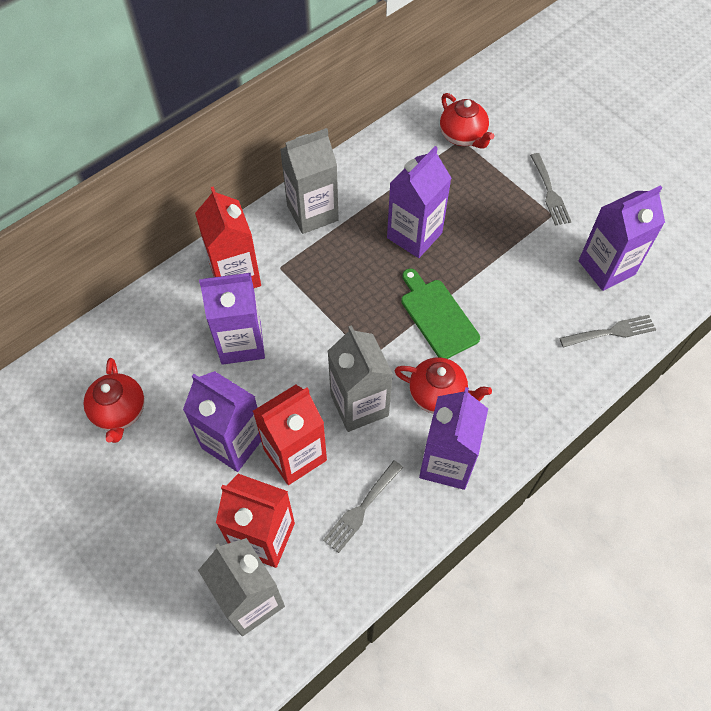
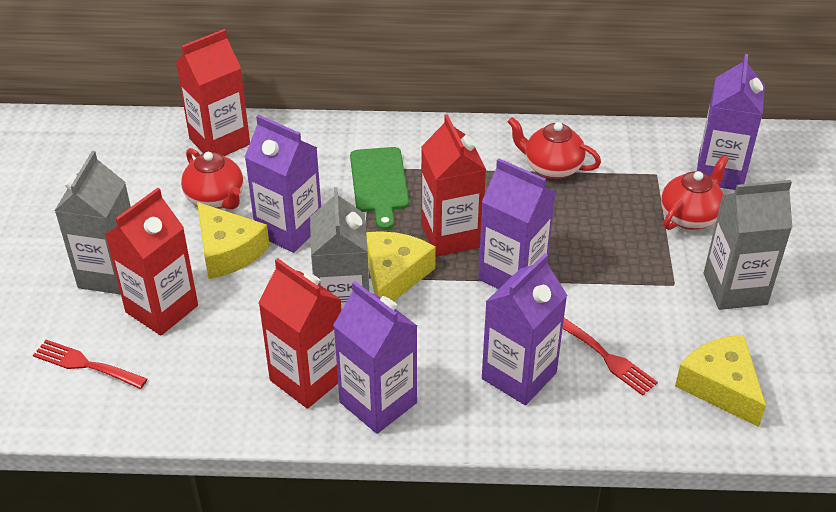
grey fork: [323,460,403,553] [530,153,571,226] [560,315,656,348] = 3 -> none = 0
red carton: [195,186,261,288] [216,474,295,568] [253,385,327,485] = 3 -> [105,188,198,335] [176,29,250,156] [258,258,342,409] [421,114,486,257] = 4
red fork: none = 0 -> [33,340,147,389] [563,318,658,396] = 2
yellow cheese: none = 0 -> [197,202,270,279] [366,231,436,301] [675,335,766,427] = 3

